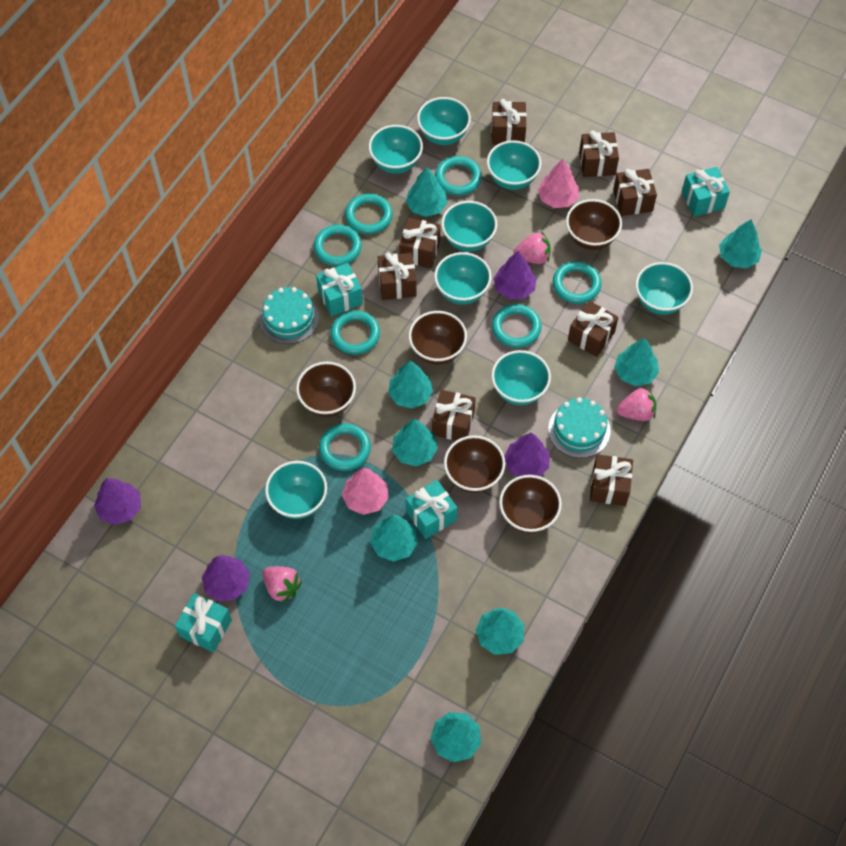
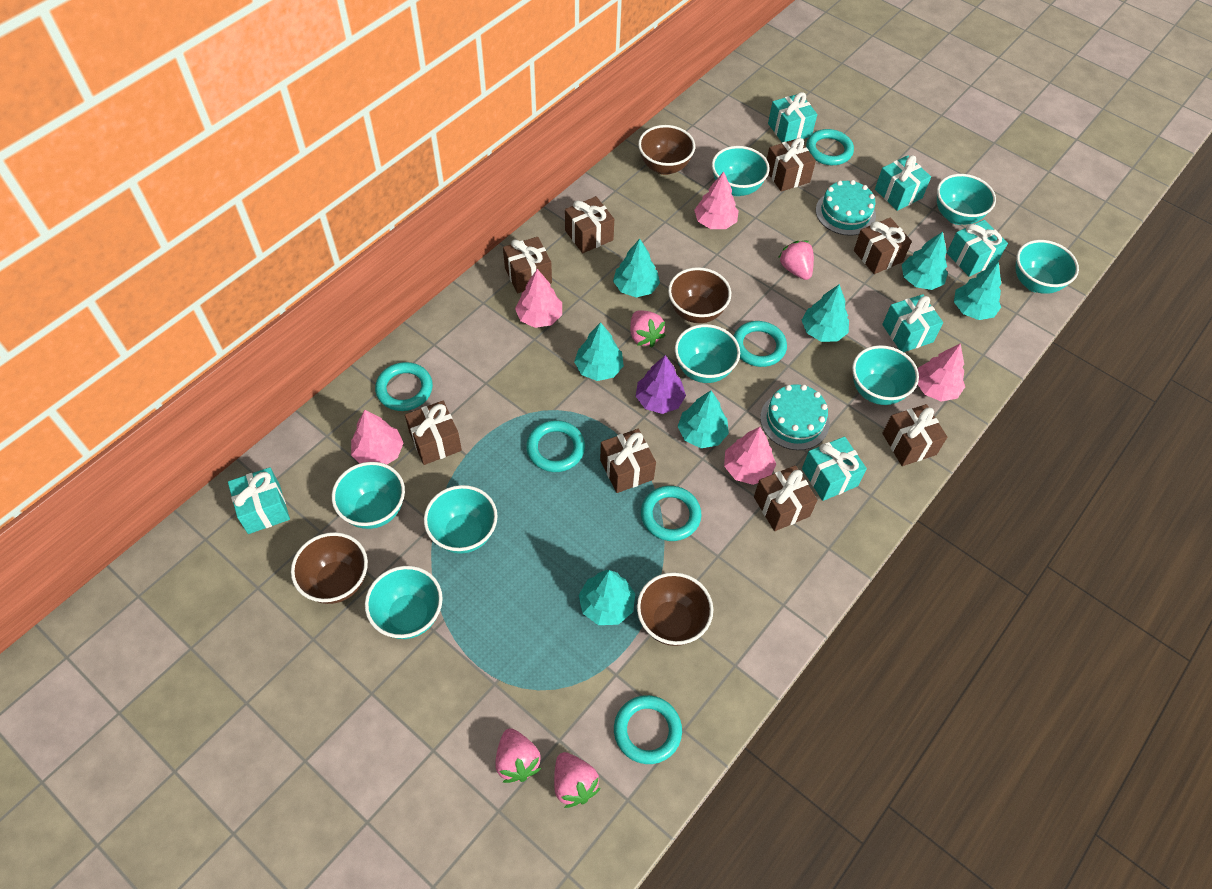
brown bowl: [296,362,356,417] [409,311,467,365] [444,435,505,493] [499,475,562,533] [566,199,622,250] = 5 -> [291,532,368,604] [637,572,713,646] [638,125,695,175] [668,267,731,323] = 4
pink strawberry: [262,566,302,604] [514,231,551,264] [617,386,656,421] = 3 -> [495,728,542,783] [554,752,601,808] [630,310,666,348] [778,241,814,280] = 4
pink tree: [342,468,389,515] [538,159,579,208] = 2 -> [351,410,403,465] [515,269,562,328] [694,172,739,229] [724,427,776,485] [917,343,965,402] = 5
purple tree: [94,478,141,525] [202,555,250,601] [493,251,536,299] [504,433,550,477] = 4 -> [636,355,686,414] = 1
turquoise gift: [175,593,232,652] [316,263,363,316] [406,480,458,539] [682,167,730,217] = 4 -> [228,467,290,534] [768,92,817,142] [802,436,867,501] [875,155,931,211] [882,294,943,352] [947,220,1008,277] = 6
turquoise ring: [314,225,362,266] [319,423,371,471] [330,310,380,354] [345,194,393,234] [435,156,482,196] [492,304,541,348] [553,261,601,304] = 7 -> [375,362,433,411] [526,420,585,472] [614,695,682,764] [641,486,701,541] [734,321,787,367] [806,129,854,165] = 6
turquoise tree: [370,515,418,562] [388,361,433,409] [392,419,438,466] [406,167,448,217] [430,712,481,762] [476,608,524,655] [614,338,659,386] [719,219,762,268] = 8 -> [574,322,624,381] [579,570,635,625] [613,239,660,297] [677,390,729,448] [802,284,849,342] [902,232,948,290] [954,262,1001,320] = 7

